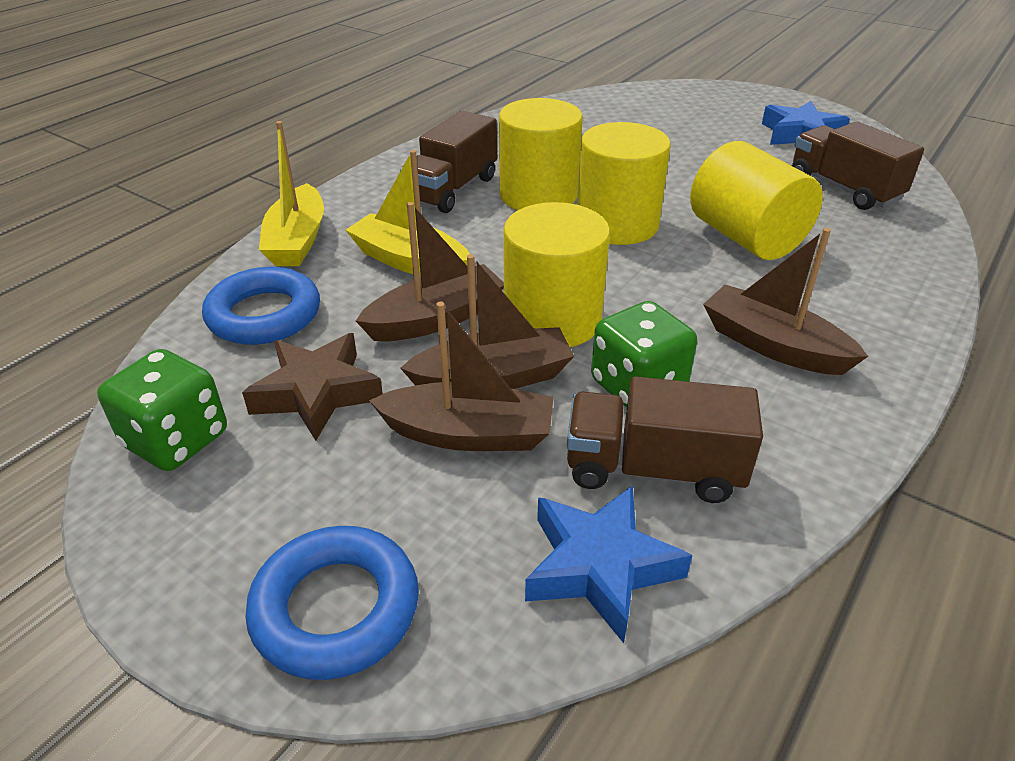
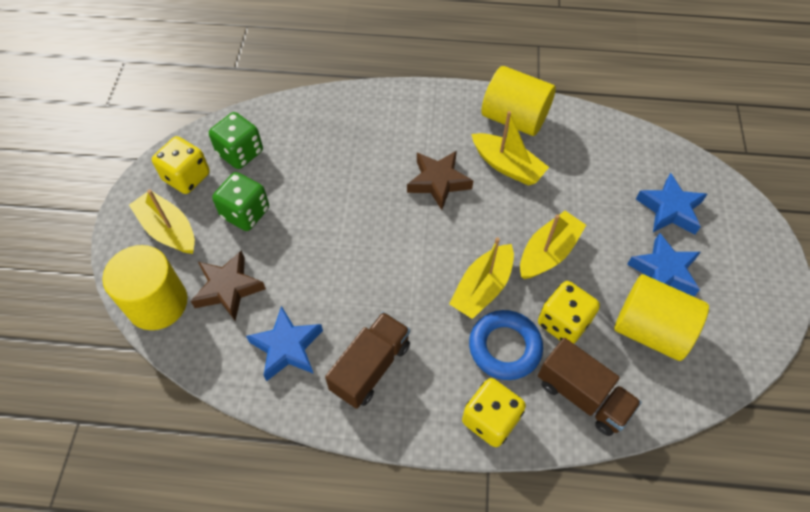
blue ring: [202,267,320,345] [246,526,419,680] = 2 -> [469,310,543,380] = 1
blue star: [525,485,692,643] [762,101,850,145] = 2 -> [246,306,323,381] [627,232,701,297] [636,173,707,234] = 3
brown boat: [356,202,504,341] [369,302,554,451] [400,254,574,389] [703,228,868,375] = 4 -> none = 0
brown star: [242,333,383,441] = 1 -> [191,250,266,321] [407,151,473,210] = 2
brown truck: [400,111,497,213] [567,376,763,503] [792,121,924,210] = 3 -> [325,312,410,409] [538,338,642,436] = 2
yellow boat: [259,121,324,266] [346,150,470,276] = 2 -> [129,189,195,254] [449,237,514,319] [471,111,549,186] [520,211,586,279] = 4
yellow cylinder: [499,98,583,210] [503,202,610,347] [577,122,671,245] [690,141,823,260] = 4 -> [102,245,187,330] [482,66,556,136] [614,274,709,361] = 3
yellow dice: none = 0 -> [152,136,210,194] [462,378,526,447] [538,281,600,344] = 3

